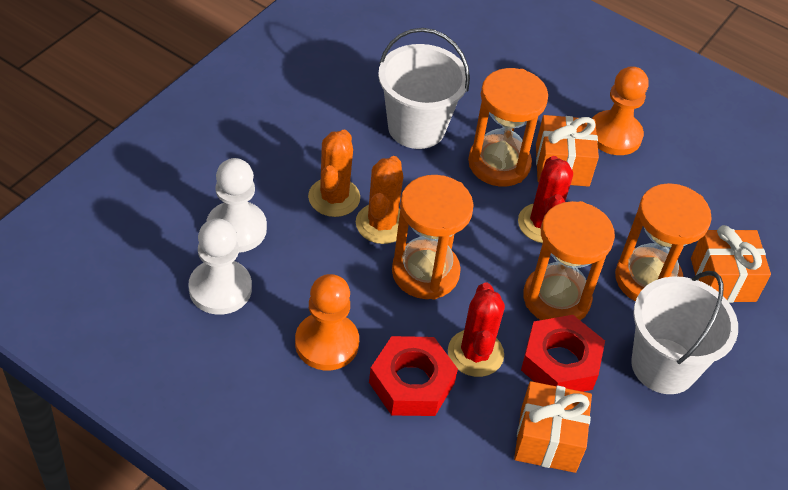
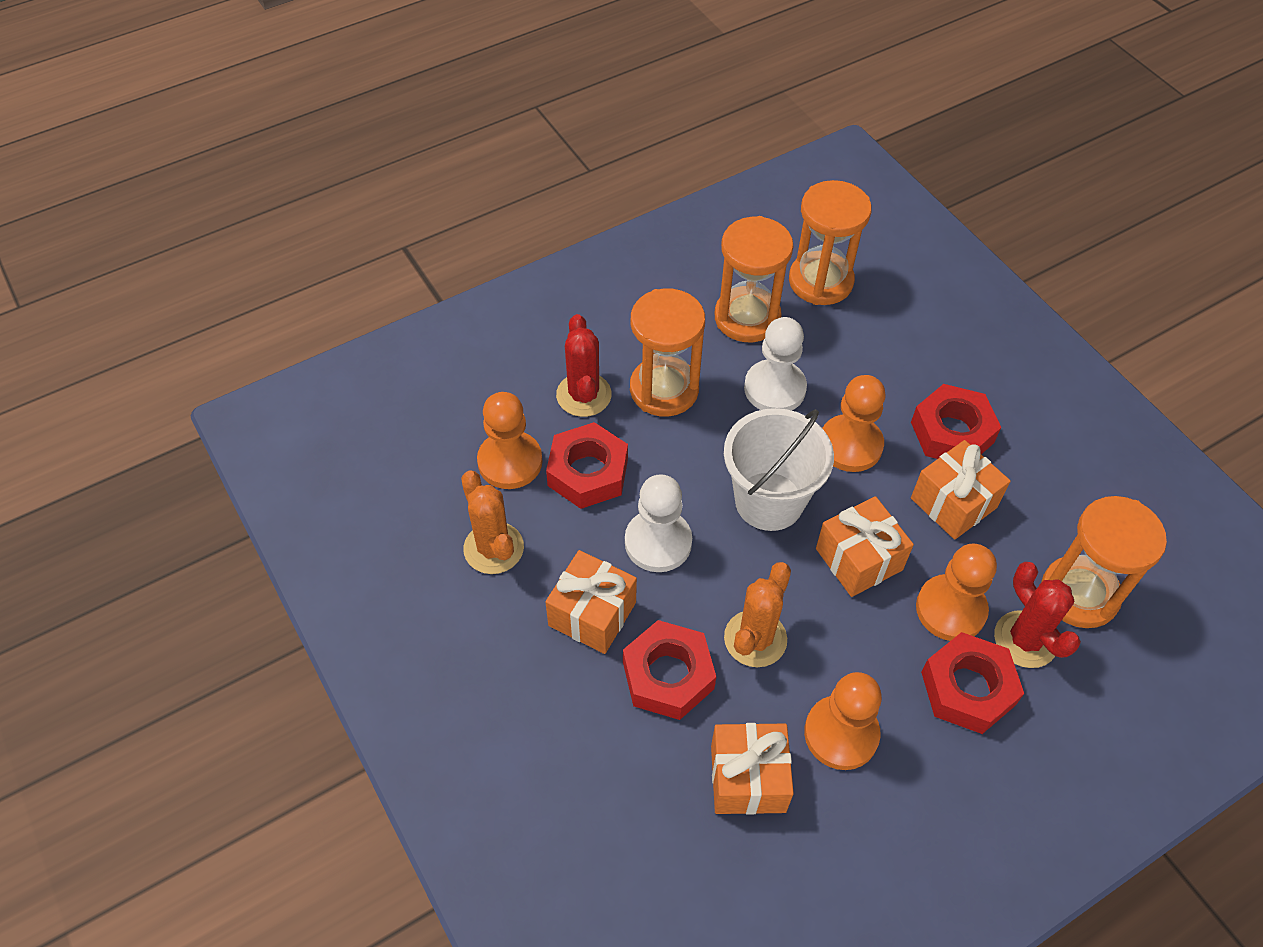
orange gift: [514,381,592,473] [536,115,599,187] [691,225,771,303] = 3 -> [545,550,637,654] [711,723,794,815] [816,496,914,597] [911,440,1011,540] = 4
orange pawn: [295,274,359,370] [592,66,648,155] = 2 -> [477,392,543,489] [804,672,882,770] [823,375,885,472] [916,544,997,641] = 4
red nut: [369,336,458,416] [521,315,605,392] = 2 -> [546,422,628,509] [623,620,716,720] [911,384,1001,459] [921,632,1024,734] = 4
white bucket: [378,28,470,149] [631,271,738,394] = 2 -> [724,408,834,531] = 1

